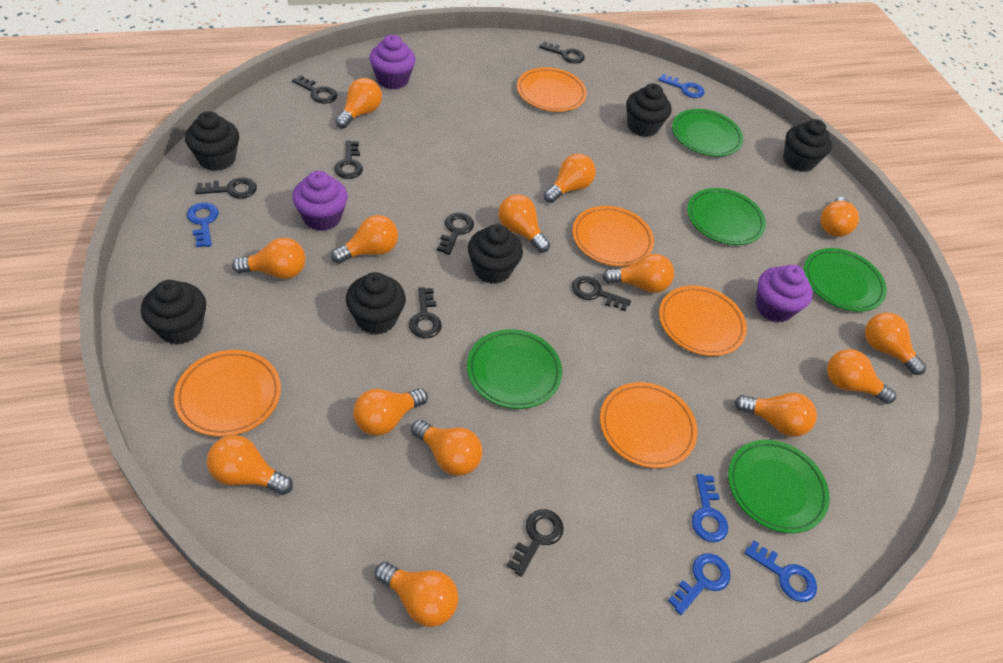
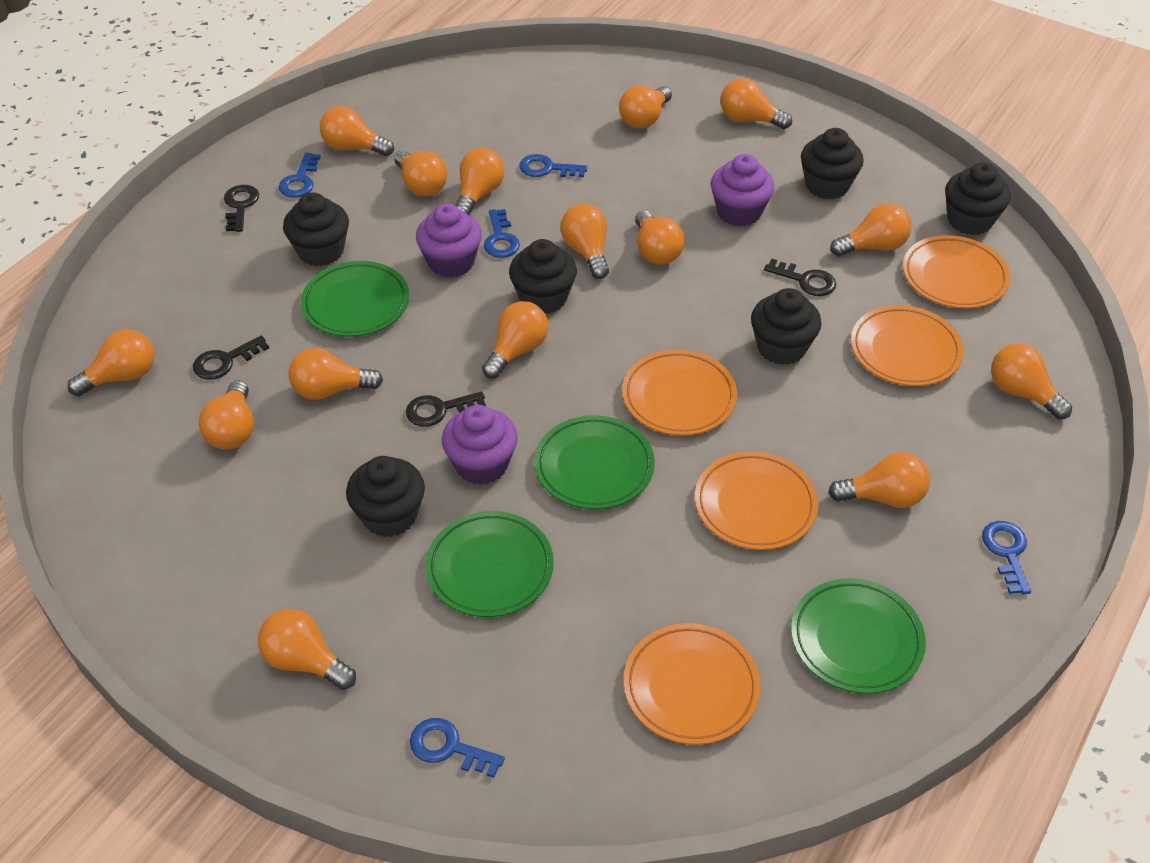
black key: [195,177,257,199] [292,75,337,104] [334,140,363,179] [409,287,442,339] [437,213,474,255] [507,509,564,577] [539,41,585,64] [572,276,631,311] = 8 -> [193,335,269,380] [224,185,259,232] [406,392,486,427] [764,259,836,296] = 4
green plate: [467,329,562,409] [672,109,744,156] [687,188,766,245] [728,440,830,533] [804,248,887,312] = 5 -> [301,261,409,337] [426,511,554,617] [535,415,655,509] [791,578,926,694] = 4
orange light bulb: [207,435,293,495] [232,238,305,279] [331,215,398,264] [335,78,382,129] [353,388,428,436] [375,562,459,627] [411,420,482,476] [498,194,550,253] [543,154,596,203] [602,254,674,293] [735,393,817,437] [820,197,859,237] [827,349,896,404] [865,313,926,375] = 14 -> [68,329,154,396] [199,380,254,449] [258,609,356,690] [289,348,383,400] [320,106,394,156] [394,150,447,196] [456,148,504,216] [482,301,548,378] [561,204,609,279] [619,85,672,129] [635,211,685,265] [720,78,792,129] [828,452,930,508] [830,203,912,257] [991,343,1072,419] = 15

